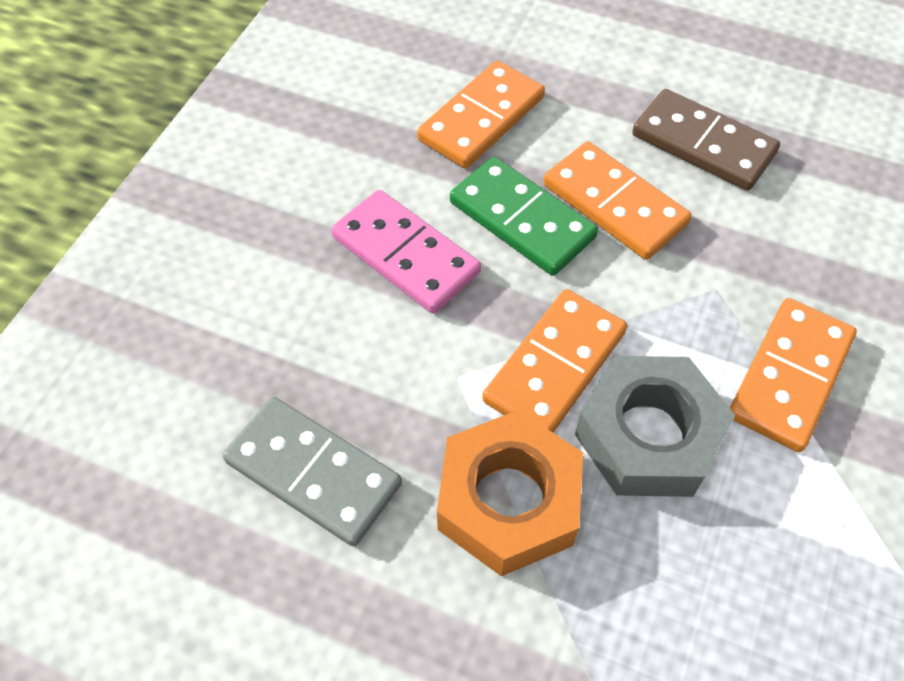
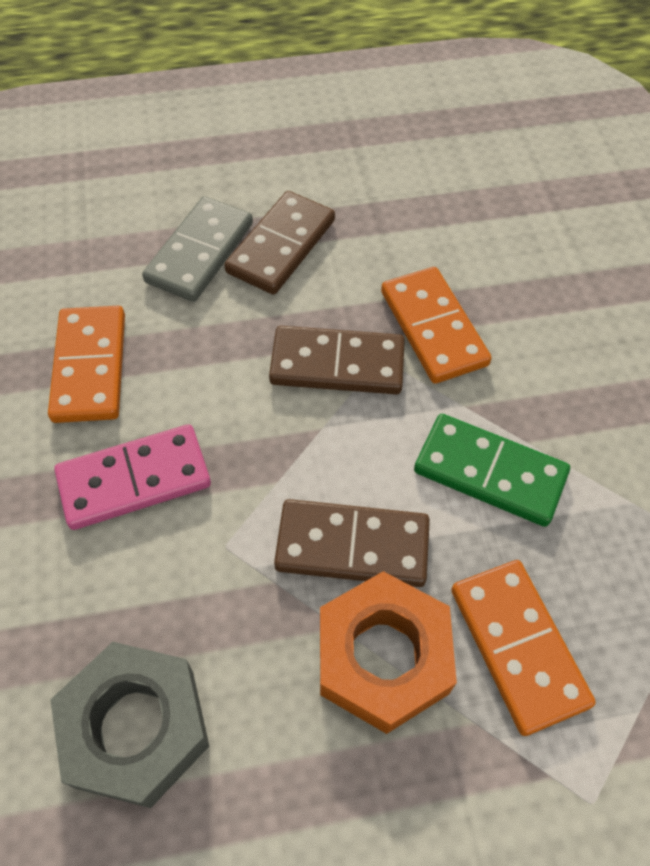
brown domino: [632,89,780,191] = 1 -> [224,191,335,295] [269,326,405,394] [274,499,430,587] = 3
orange domino: [417,61,545,168] [482,289,627,433] [543,141,692,260] [730,298,857,452] = 4 -> [48,306,125,423] [381,267,492,384] [451,560,596,736] = 3

